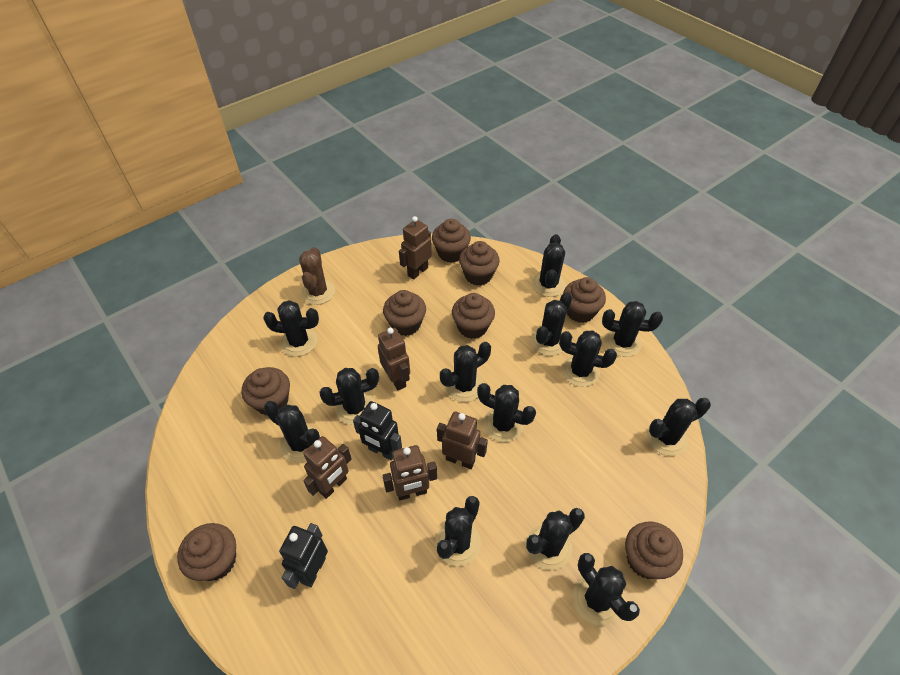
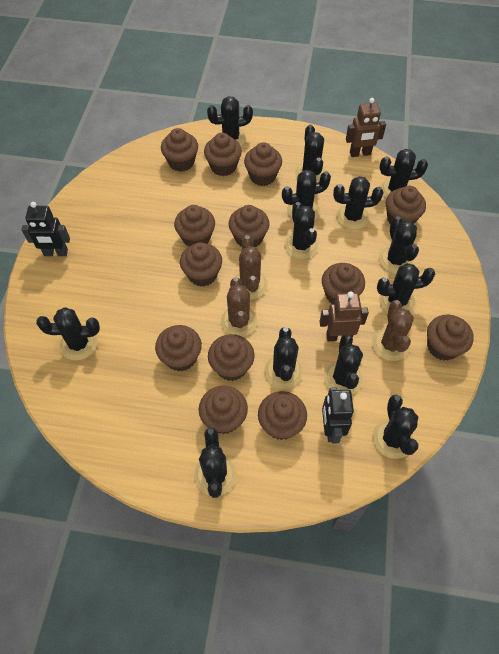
brown cactus: [299,247,335,305] = 1 -> [221,277,257,337] [234,235,268,299] [372,300,414,361] = 3
brown cupcake: [177,523,236,581] [241,367,290,415] [383,290,426,336] [432,219,471,263] [452,293,495,339] [459,241,500,286] [563,277,606,323] [625,522,683,579] = 8 -> [155,325,202,372] [161,128,198,172] [174,205,215,246] [180,242,222,287] [199,386,248,434] [204,133,242,176] [208,334,255,381] [229,205,269,247] [244,142,282,186] [258,391,307,440] [322,263,365,304] [386,186,426,224] [427,315,474,361] = 13
brown robot: [303,436,352,499] [378,328,410,390] [383,445,437,500] [399,216,432,280] [437,412,488,469] = 5 -> [319,291,369,341] [346,98,386,157] = 2

